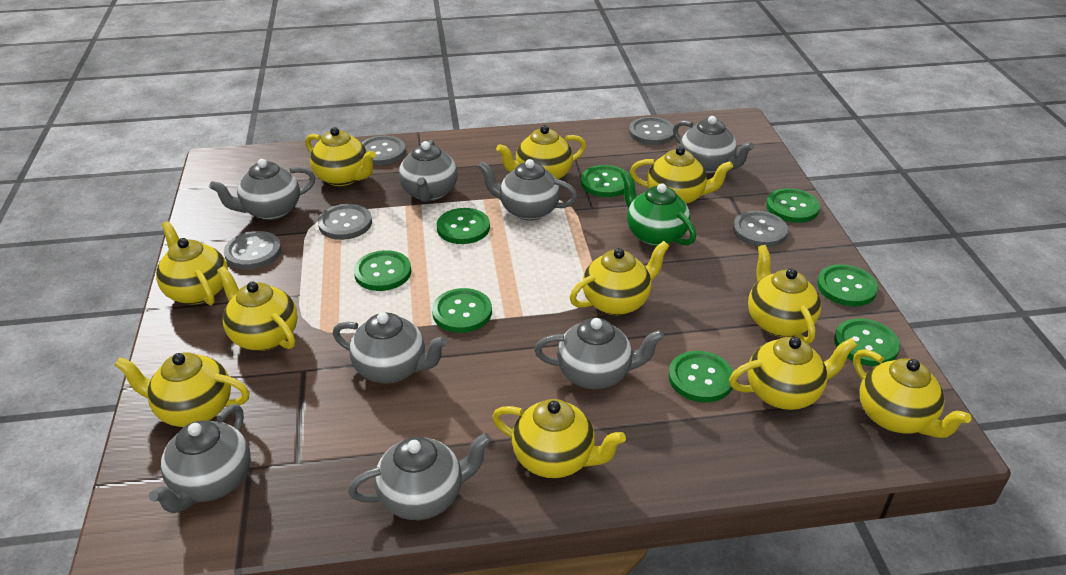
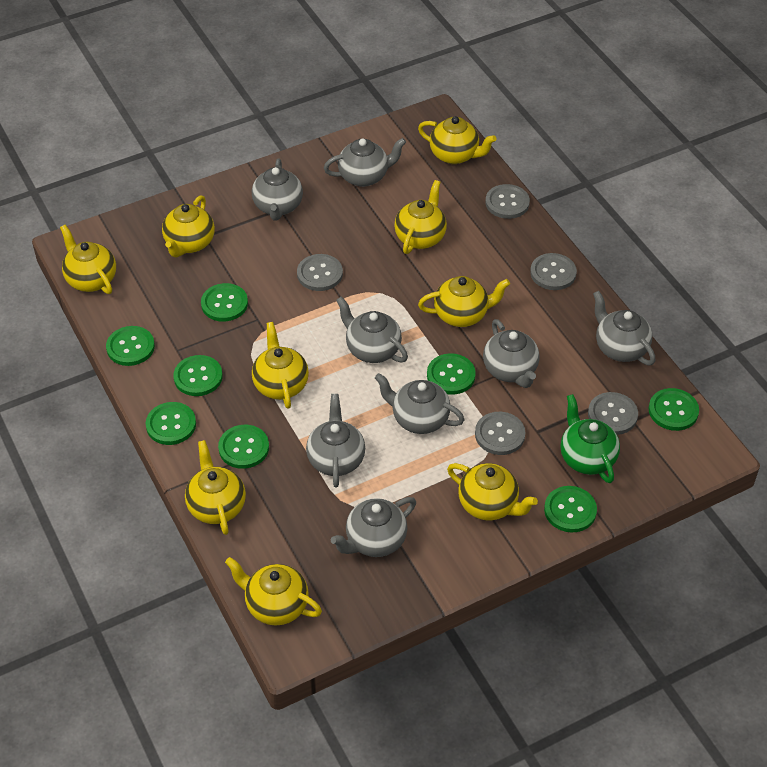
yellow teapot: [115,352,250,427] [156,221,228,305] [217,266,298,351] [305,127,376,186] [492,399,626,478] [496,125,586,180] [570,241,669,315] [630,146,733,204] [729,337,857,410] [748,245,821,344] [853,349,971,438] = 11 -> [60,225,116,294] [162,195,215,257] [185,440,246,535] [225,557,322,625] [252,322,309,409] [394,180,447,254] [418,116,496,164] [418,276,510,327] [447,463,538,521] = 9

